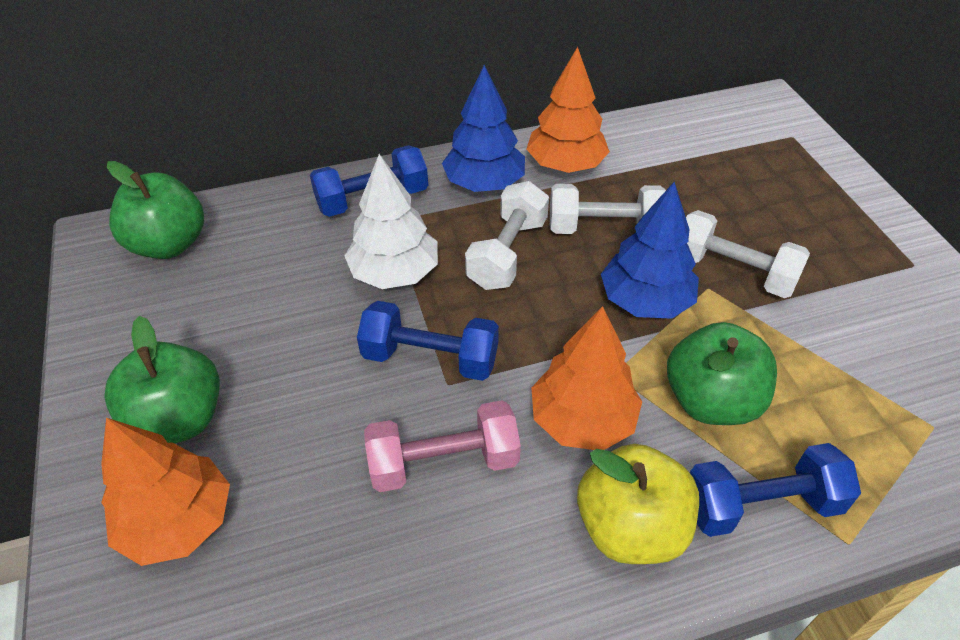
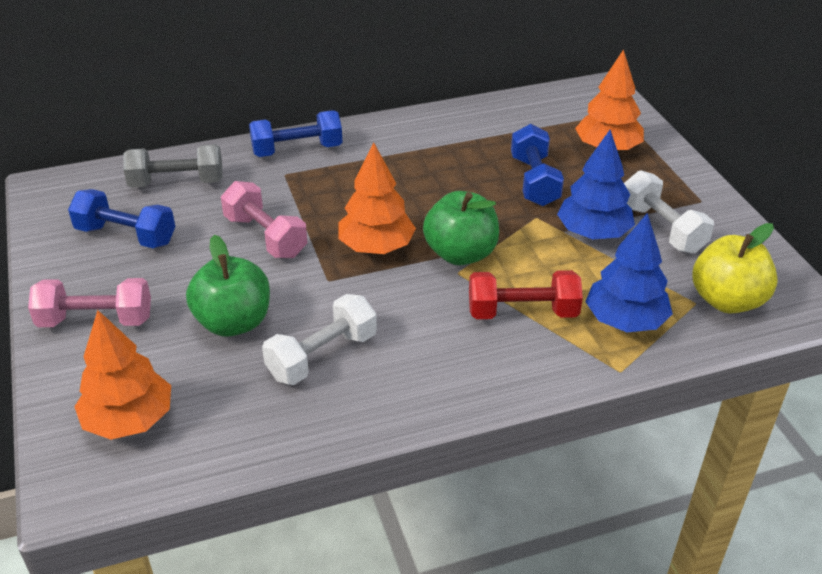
green apple: [104,316,220,444] [107,161,204,259] [667,322,777,425] = 3 -> [186,235,270,337] [423,191,499,265] = 2
grey dumbbell: none = 0 -> [123,144,223,188] = 1
pink dumbbell: [364,400,521,492] = 1 -> [28,278,151,327] [221,181,307,258] = 2
red dumbbell: none = 0 -> [469,270,583,319] = 1
white dumbbell: [465,181,549,290] [550,184,666,234] [686,210,810,298] = 3 -> [262,294,377,385] [624,170,714,253] = 2
white tree: [344,154,438,289] = 1 -> none = 0

